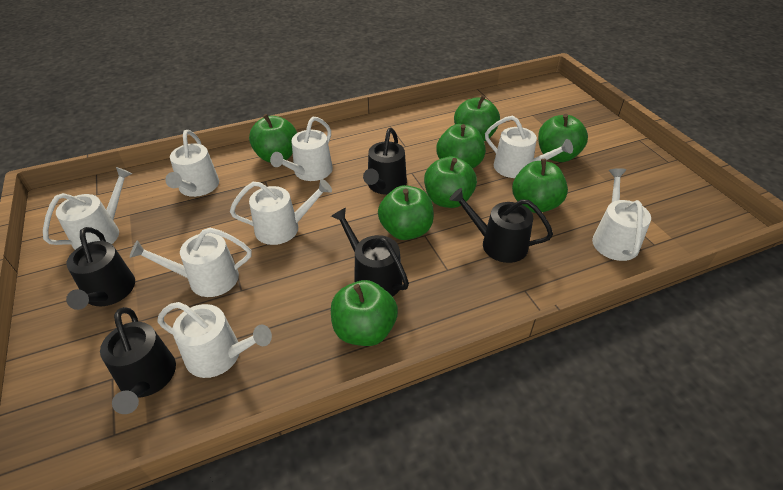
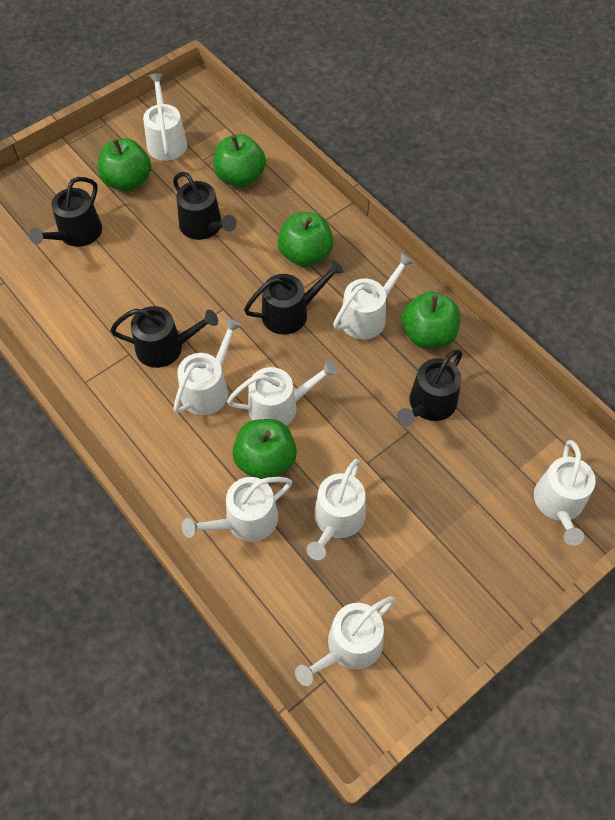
green apple: [249,114,297,163] [331,280,398,346] [378,185,434,240] [424,156,477,208] [436,124,486,169] [454,95,500,141] [512,159,568,213] [538,114,588,162] = 8 -> [98,138,151,192] [214,134,266,187] [232,419,297,479] [278,212,334,267] [402,292,461,349] = 5

